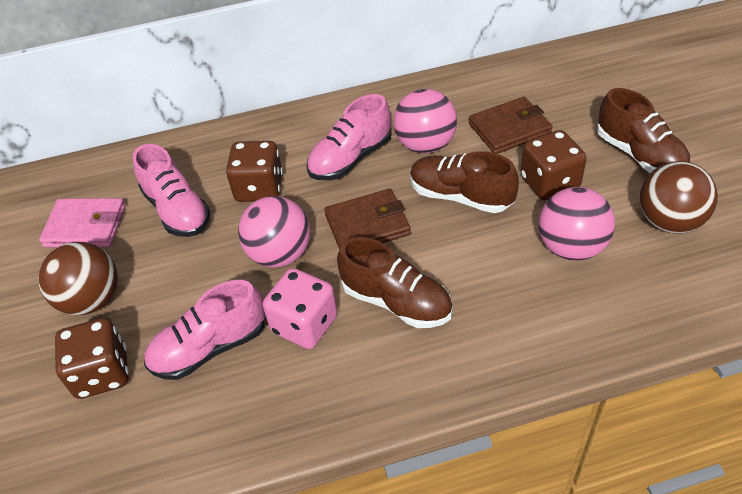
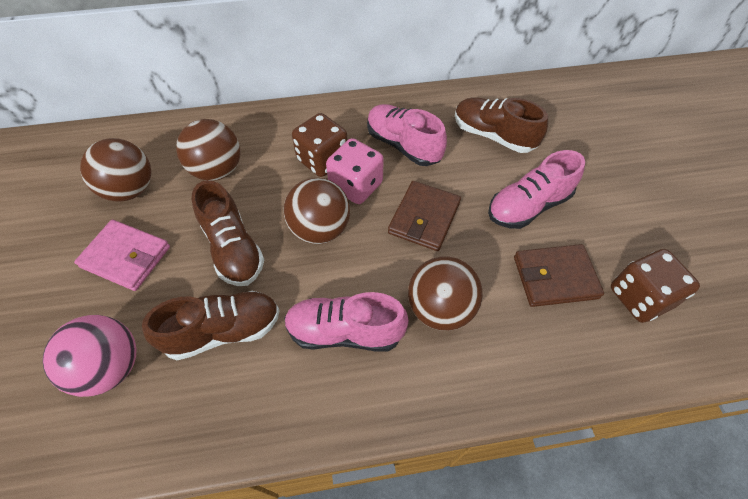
brown ball: [39,242,118,315] [639,161,718,234] = 2 -> [80,138,152,201] [176,119,241,181] [284,178,350,244] [408,257,483,331] = 4
brown dice: [55,318,129,399] [226,141,283,202] [520,130,587,200] = 3 -> [292,113,348,177] [611,249,700,323] = 2
pink ball: [238,196,310,268] [393,89,457,153] [539,187,615,261] = 3 -> [43,315,136,397] = 1

